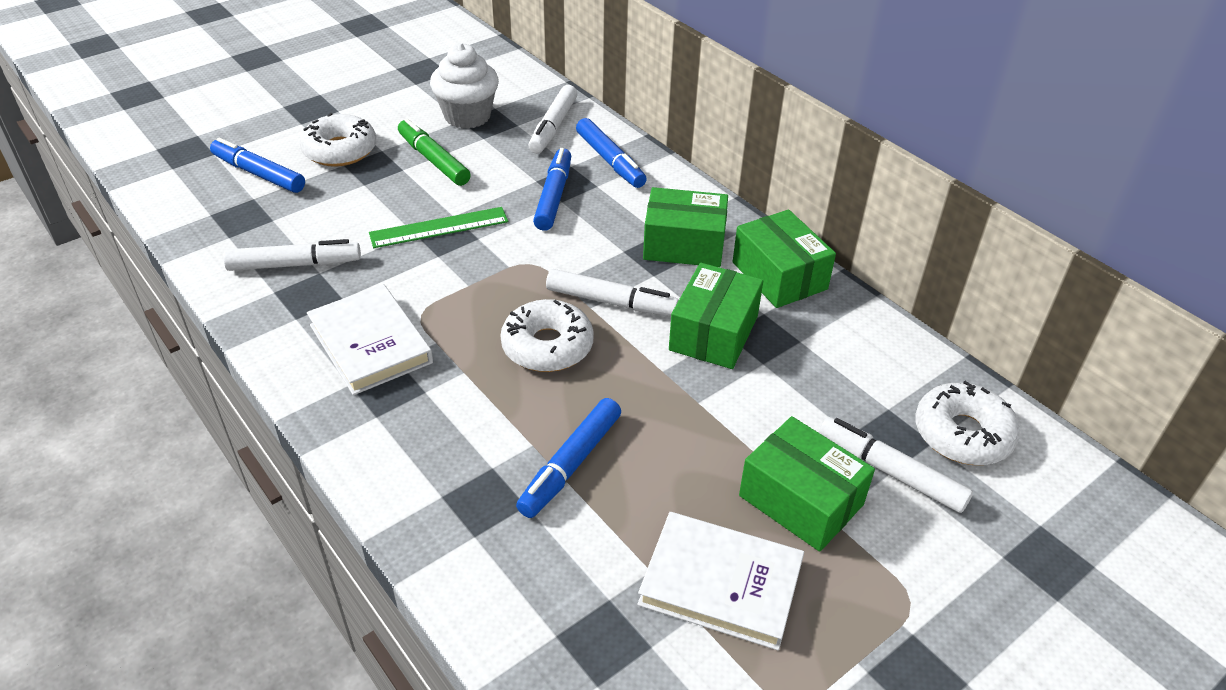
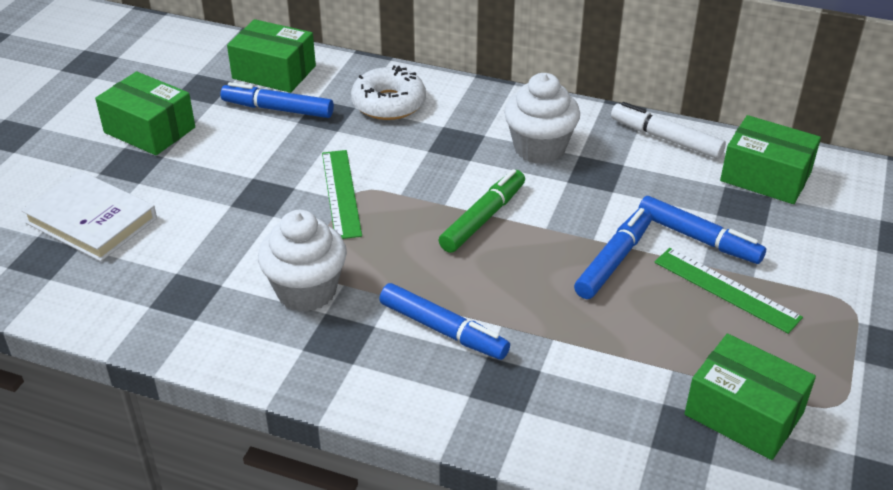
green ruler: [369,207,508,248] = 1 -> [322,150,362,239] [654,248,803,334] = 2
white book: [307,284,433,395] [637,512,804,650] = 2 -> [21,170,157,262] = 1
white cupcake: [430,43,499,129] = 1 -> [258,210,347,312] [504,73,580,164] = 2
white donut: [300,113,376,167] [500,299,594,372] [915,381,1020,465] = 3 -> [351,65,426,120] = 1
white marker: [223,239,361,271] [528,85,577,154] [546,269,679,316] [819,417,973,513] = 4 -> [611,102,726,159] = 1

